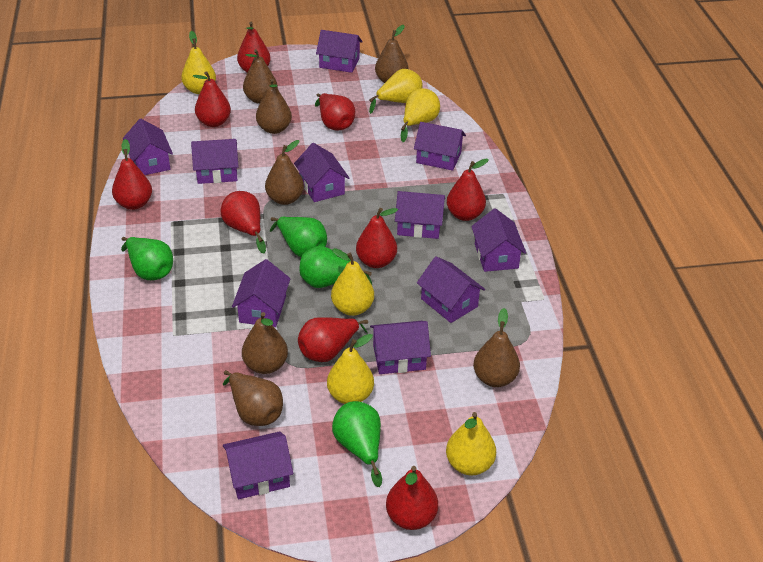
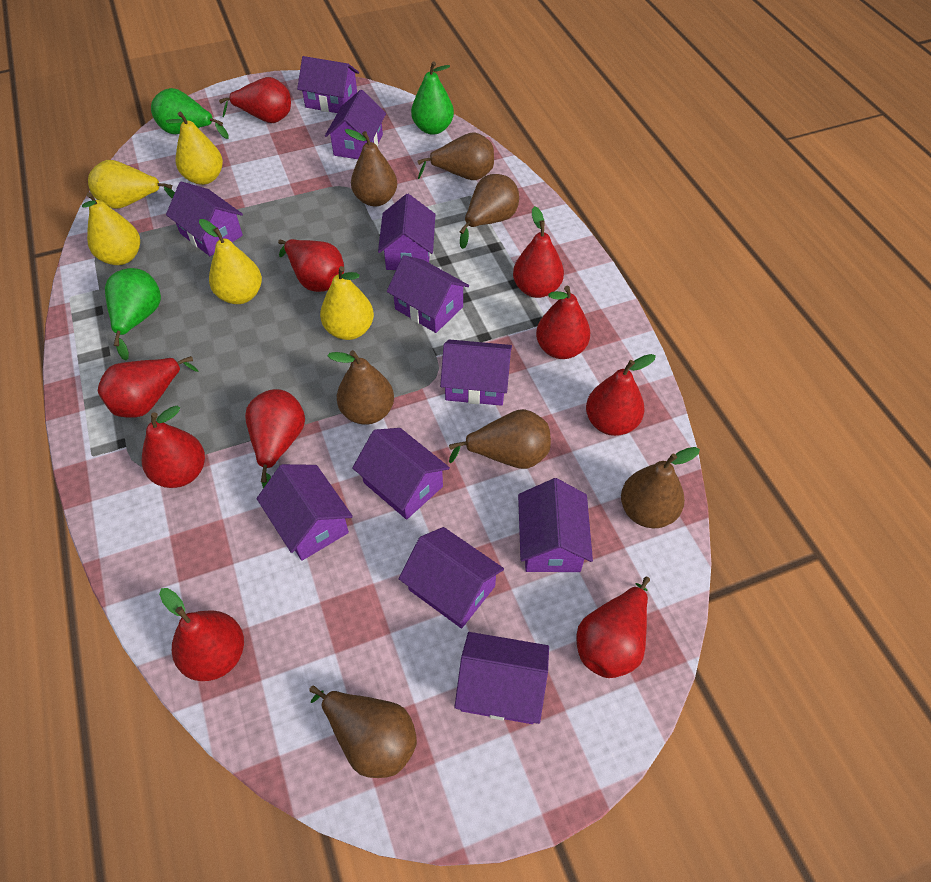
green pear: [121,237,173,280] [270,217,327,257] [300,246,372,288] [332,401,382,487] = 4 -> [105,268,161,361] [151,88,229,139] [411,61,454,135] = 3
red pear: [112,139,152,210] [193,71,231,127] [221,191,266,253] [237,22,271,72] [298,317,368,362] [315,93,355,131] [356,208,398,268] [386,466,438,530] [447,159,489,221] = 9 -> [98,356,199,418] [142,406,205,488] [159,588,244,681] [219,77,291,123] [245,389,305,488] [278,239,344,292] [513,206,564,298] [536,286,590,359] [576,576,650,678] [586,354,656,436] = 10
yellow pear: [181,31,216,94] [327,334,374,404] [331,248,374,316] [369,69,423,114] [401,88,440,142] [446,412,496,476] = 6 -> [82,192,140,265] [88,160,175,209] [165,112,223,185] [199,219,262,304] [320,266,374,340] = 5

